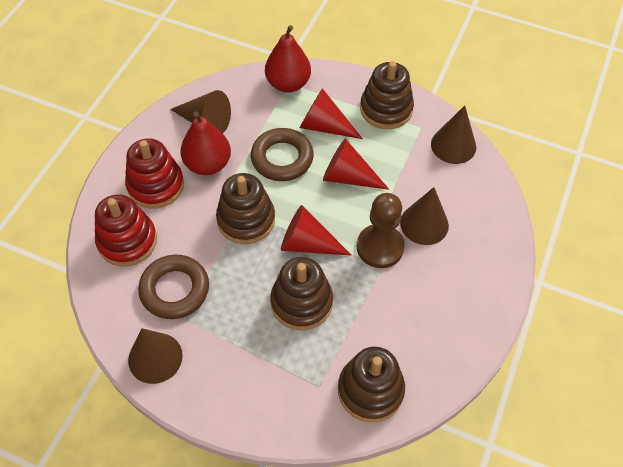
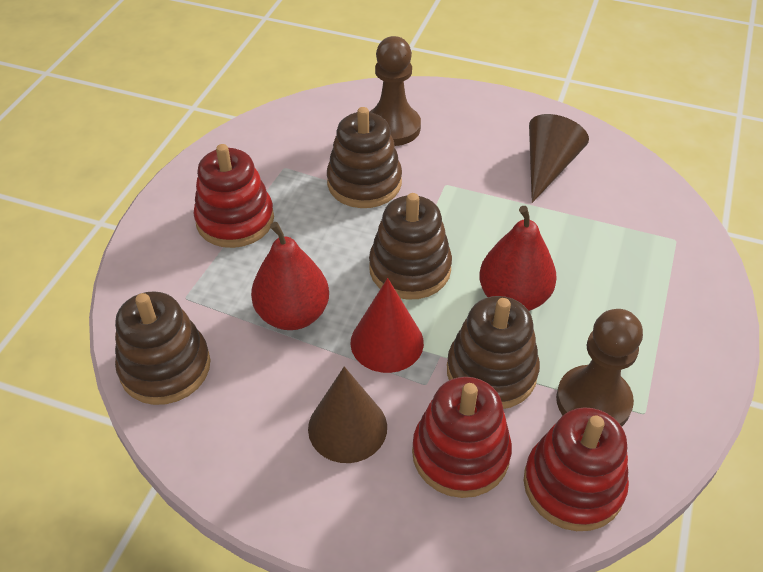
brown cone: [128,328,183,384] [170,90,231,134] [400,187,449,245] [431,105,476,164] = 4 -> [308,366,387,463] [529,114,589,203] = 2
brown pawn: [357,193,405,268] = 1 -> [370,36,421,146] [556,309,643,427] = 2
brown ring: [138,255,209,319] [251,128,314,181] = 2 -> none = 0
red cone: [281,205,351,255] [300,88,363,139] [323,139,389,190] = 3 -> [351,278,424,373] = 1
red stacking toy: [95,195,157,266] [125,138,184,209] = 2 -> [193,144,274,248] [412,377,512,498] [524,408,629,531] = 3

